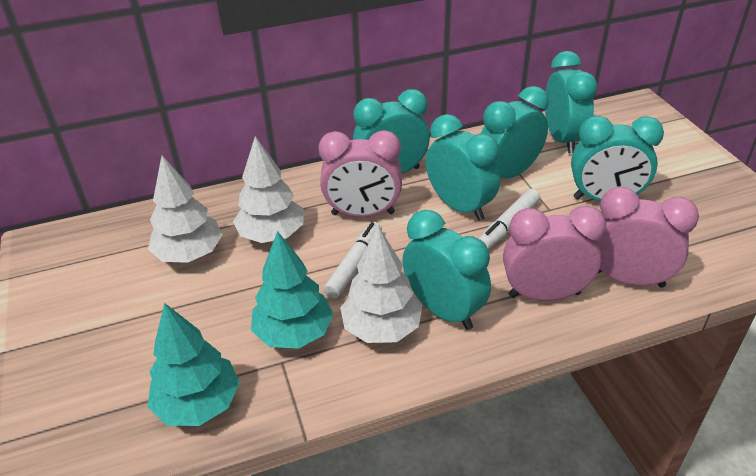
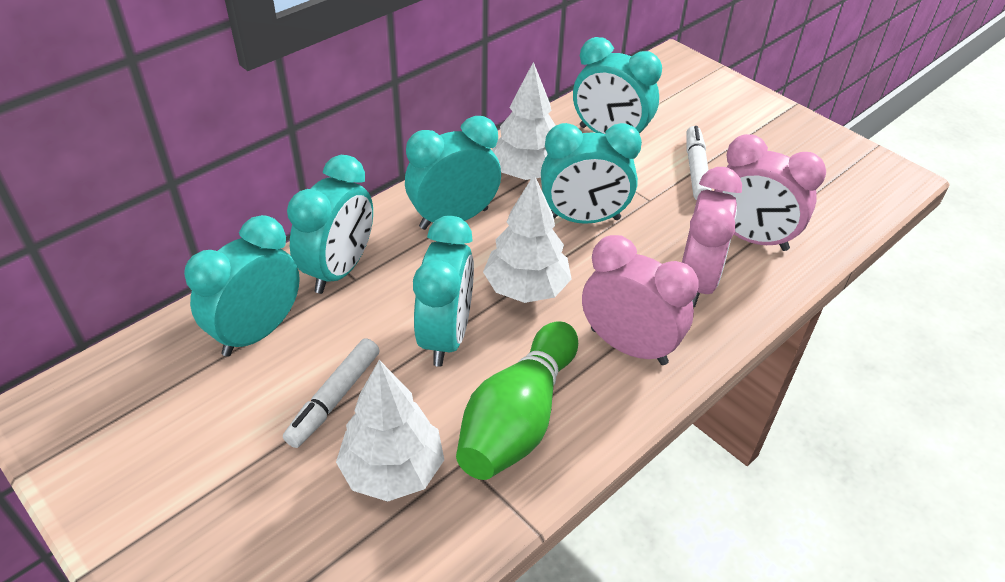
green bowling pin: none = 0 -> [456,321,578,480] = 1
turquoise tree: [148,303,240,426] [251,231,334,349] = 2 -> none = 0

